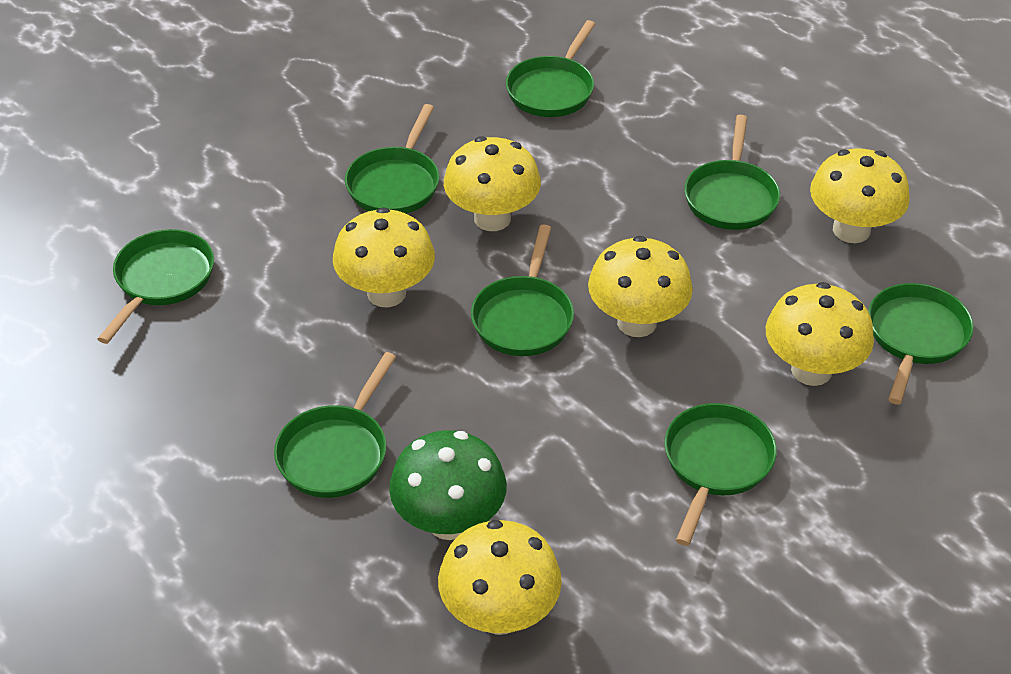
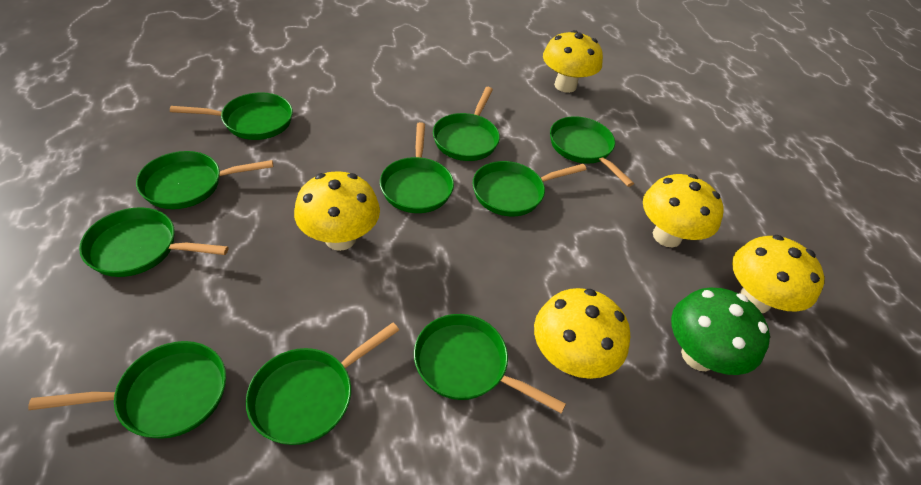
green pan: [98,229,214,344] [274,352,396,498] [345,104,440,214] [471,225,574,356] [506,20,595,117] [664,403,777,546] [684,115,780,230] [868,283,974,404] = 8 -> [28,341,226,439] [79,207,229,277] [136,151,273,209] [170,92,293,140] [246,323,399,445] [380,122,454,213] [414,314,566,414] [433,87,500,161] [473,161,586,216] [550,116,634,187] = 10
yellow mushroom: [333,207,435,308] [438,520,562,635] [444,136,541,231] [588,236,693,337] [766,282,874,386] [810,149,910,243] = 6 -> [294,171,380,251] [534,288,630,379] [543,30,603,93] [643,174,724,247] [732,235,824,313] = 5

